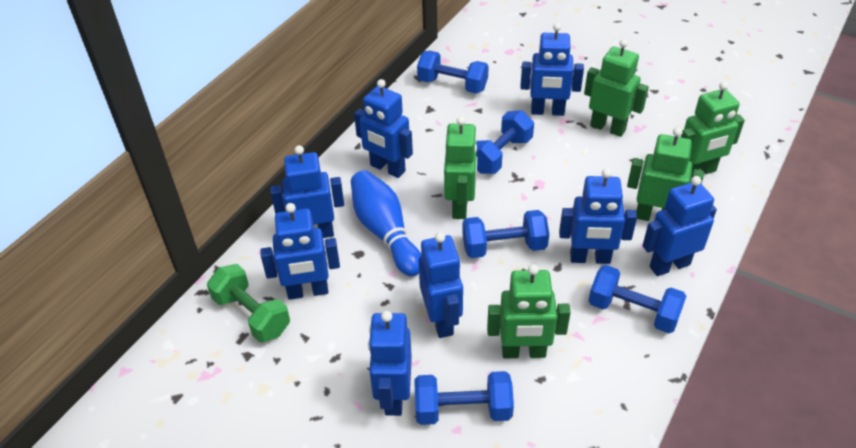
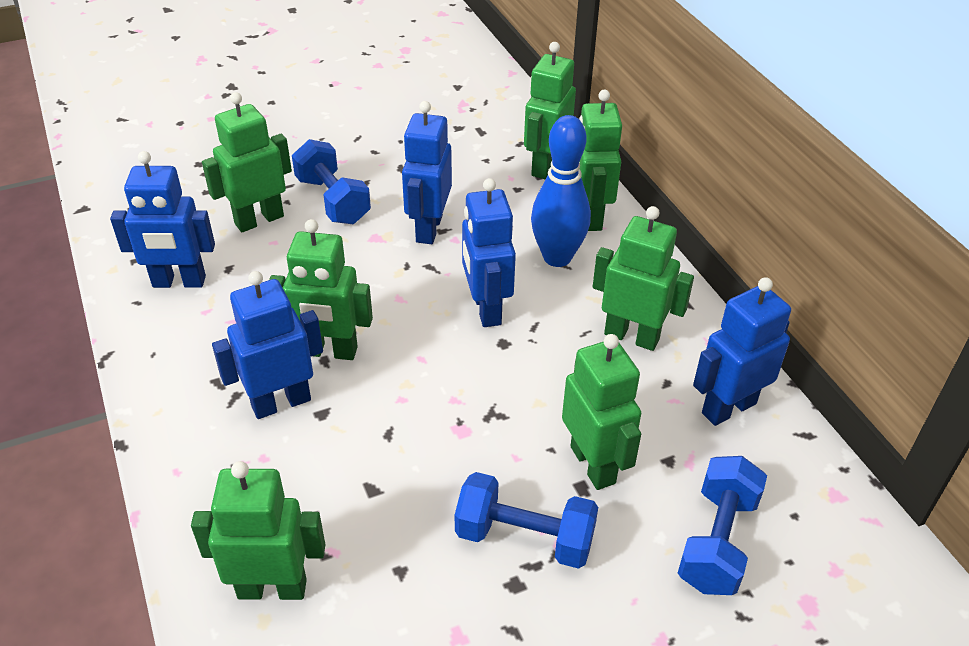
blue dumbbell: [414,371,514,425] [417,51,489,94] [462,210,549,258] [476,110,534,174] [588,265,686,333] = 5 -> [292,139,371,224] [455,472,598,569] [678,456,767,595] = 3
blue robot: [260,203,340,300] [270,145,344,238] [354,79,413,178] [368,311,412,416] [419,232,463,338] [520,23,584,116] [559,168,637,264] [643,176,717,276] = 8 -> [110,151,215,288] [212,271,323,419] [402,101,452,244] [462,178,516,327] [693,277,791,426] = 5
green dumbbell: [207,264,290,342] = 1 -> none = 0
green robot: [444,116,478,219] [487,264,571,358] [584,39,649,137] [627,127,704,221] [681,81,745,176] = 5 -> [191,461,325,600] [202,92,292,232] [269,219,373,360] [524,42,576,179] [562,334,641,490] [579,89,622,231] [593,206,694,351] = 7

